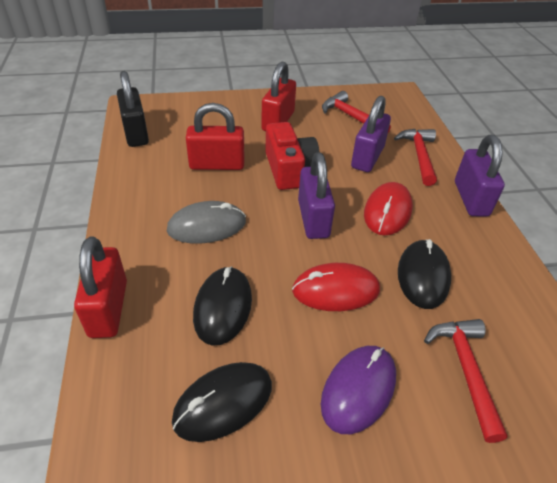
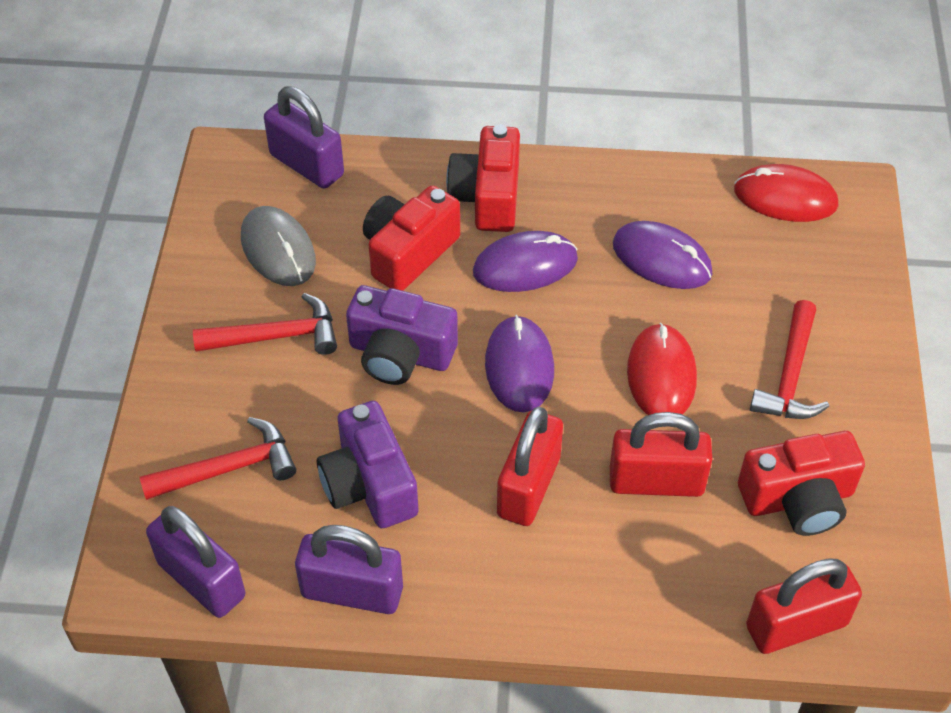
black mouse: [172,362,272,442] [193,266,252,345] [398,239,451,309] = 3 -> none = 0
black padlock: [117,71,149,147] = 1 -> none = 0
purple camera: none = 0 -> [317,401,419,528] [346,285,458,385] = 2
purple mouse: [321,346,396,434] = 1 -> [473,231,578,292] [485,315,554,412] [613,221,713,289] = 3
red camera: [265,122,319,190] = 1 -> [363,185,460,291] [446,124,520,232] [738,431,865,536] = 3

